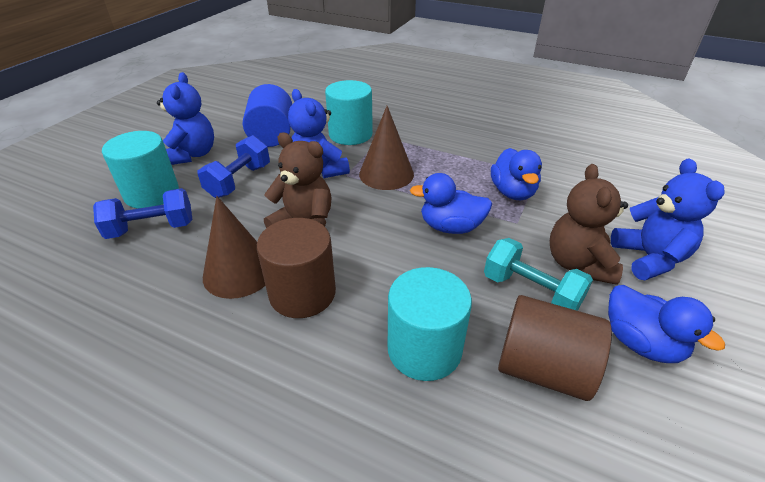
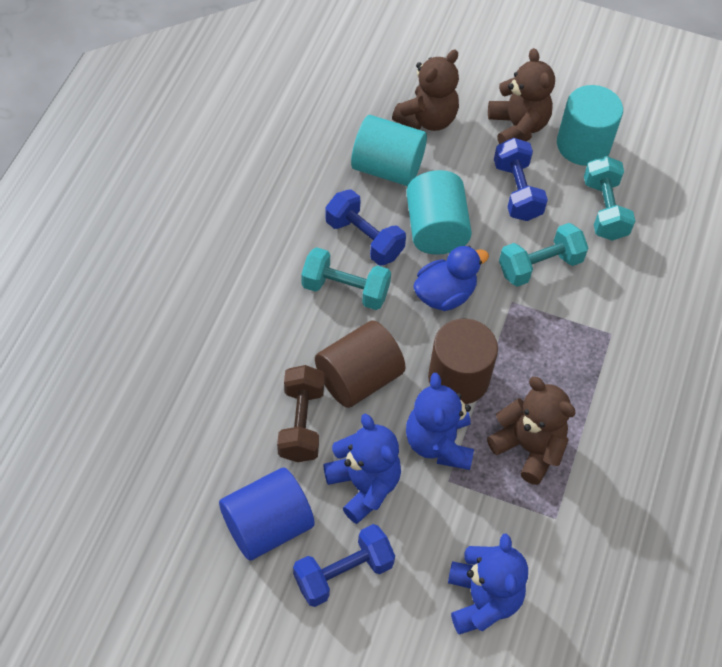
blue duck: [410,173,492,234] [491,148,542,200] [608,285,725,363] = 3 -> [413,246,489,311] = 1
blue dumbbell: [93,188,193,239] [198,135,270,198] = 2 -> [293,524,395,607] [325,189,406,266] [494,138,548,221] = 3
brown cone: [203,196,265,299] [359,106,414,190] = 2 -> none = 0
brown dumbbell: none = 0 -> [277,365,325,462] = 1
brown teddy bear: [264,133,332,228] [549,164,628,285] = 2 -> [392,50,459,131] [487,377,576,485] [488,48,555,144] = 3
turquoise dumbbell: [484,238,593,311] = 1 -> [301,247,391,310] [499,223,588,287] [584,156,635,241] = 3

